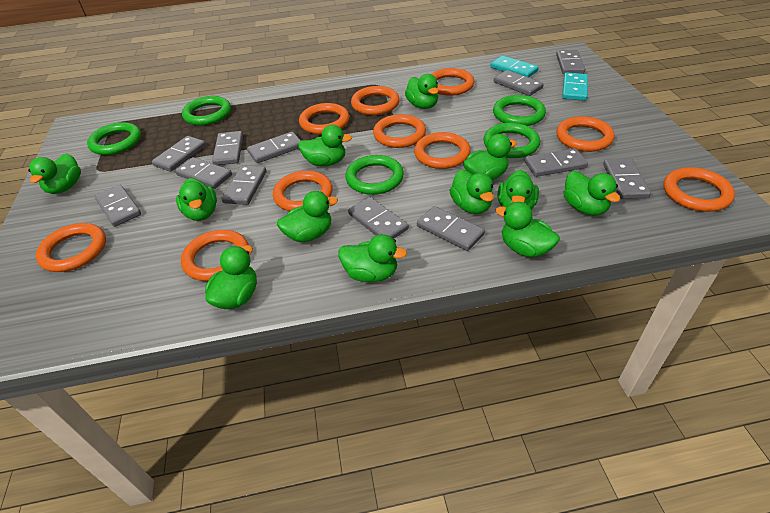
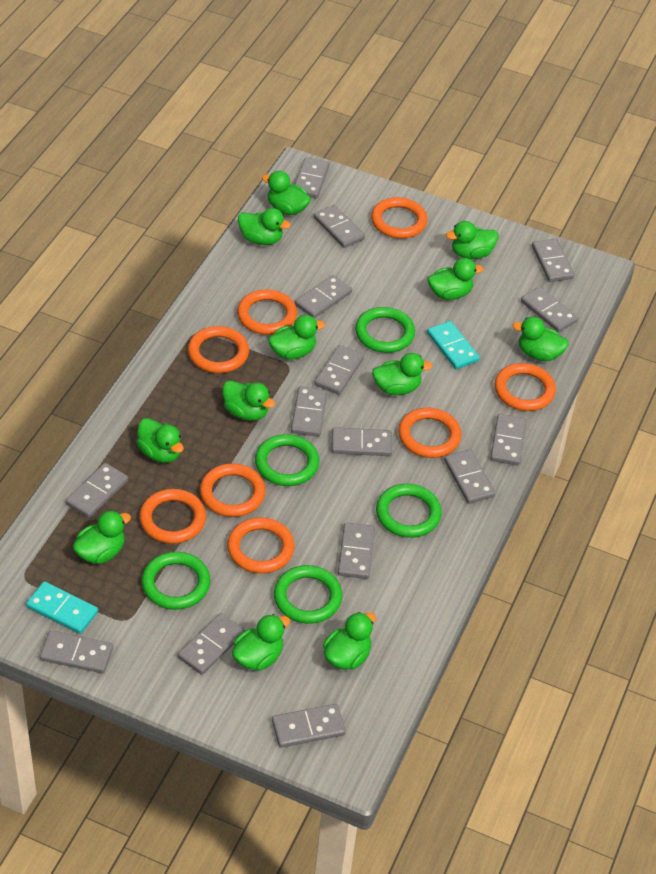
grey domino: [94,185,141,227] [152,136,206,172] [175,157,232,189] [212,131,243,165] [221,165,267,205] [247,132,301,163] [348,197,409,239] [417,206,485,251] [494,70,544,96] [525,148,588,177] [556,50,585,74] [603,158,651,199] = 12 -> [40,630,113,673] [66,463,128,518] [178,613,245,675] [272,704,346,748] [291,386,327,437] [294,157,330,198] [295,275,352,318] [314,205,365,248] [314,345,364,395] [331,427,392,456] [338,522,375,579] [444,449,495,504] [490,414,527,466] [521,287,578,332] [532,239,574,282] = 15
orange ring: [36,223,106,272] [181,230,249,281] [273,171,333,211] [299,103,349,134] [351,86,400,115] [373,114,426,148] [414,132,471,169] [432,68,474,96] [556,116,615,152] [664,167,735,212] = 10 -> [139,489,206,544] [188,326,249,373] [200,463,266,517] [227,517,295,574] [237,289,297,335] [371,197,427,239] [398,408,461,458] [495,363,556,411] = 8

